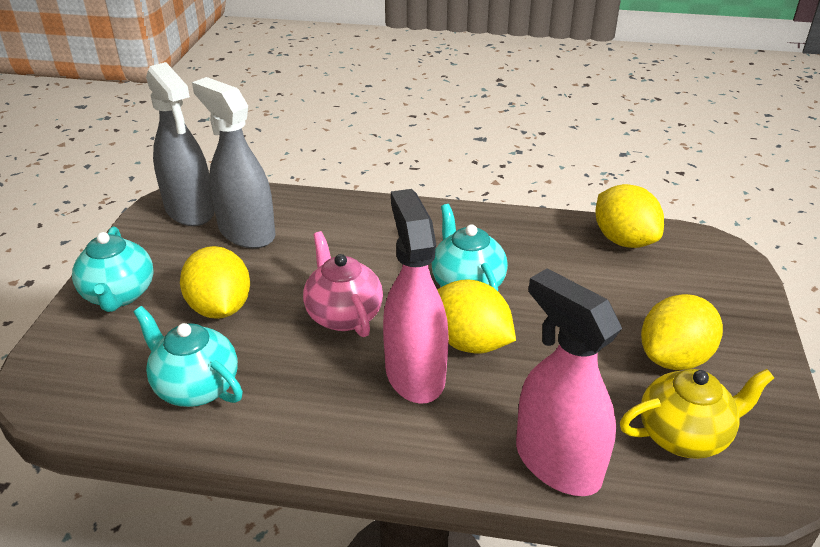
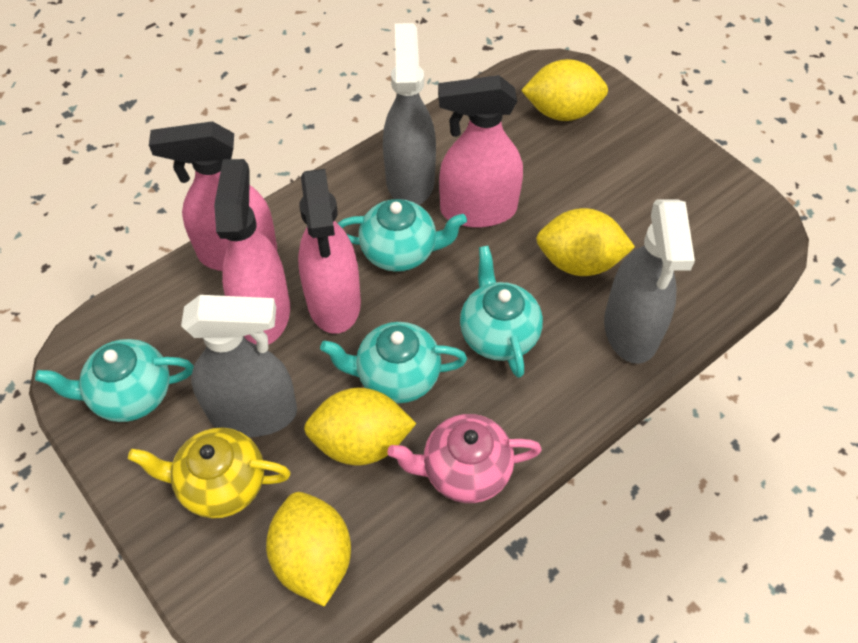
grey spray bottle: [146,62,215,226] [192,77,276,249] = 2 -> [181,295,297,437] [383,23,436,205] [604,199,695,364] = 3
pink spray bottle: [383,189,449,404] [516,268,622,496] = 2 -> [149,121,277,271] [214,159,290,345] [298,169,361,334] [438,75,523,228] = 4
turquoise teapot: [72,226,154,312] [134,306,243,407] [431,204,508,291] = 3 -> [35,339,194,422] [320,322,467,403] [338,199,467,272] [460,246,543,378] = 4

